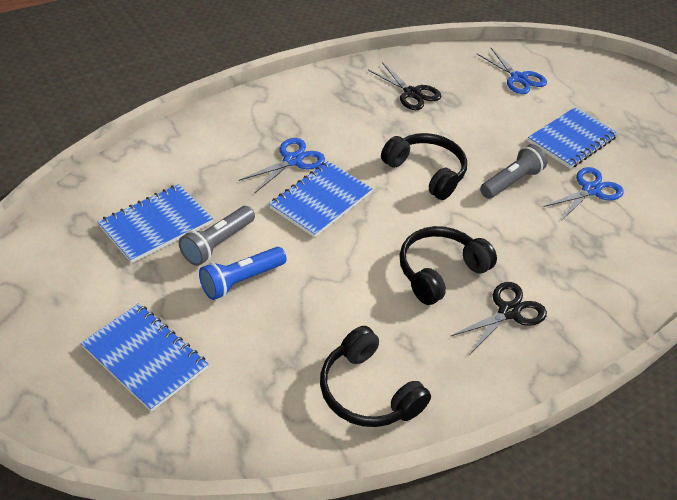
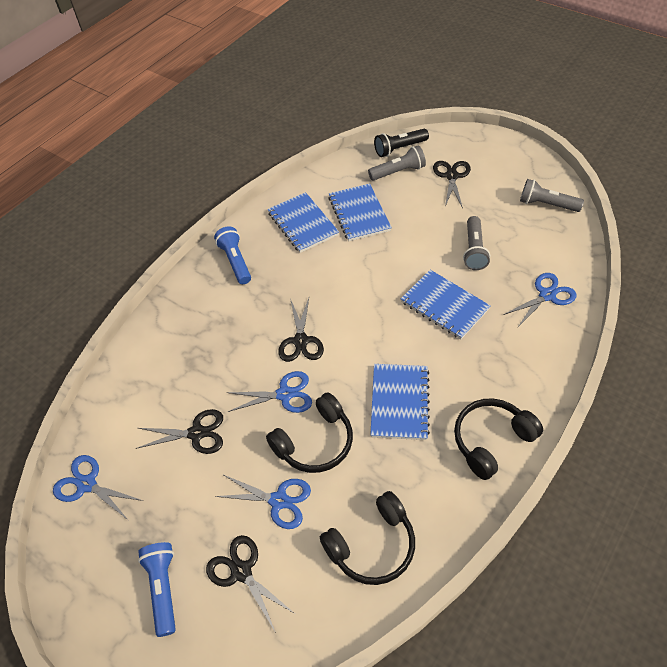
black flashlight: none = 0 -> [374,129,429,157] = 1
black scissors: [368,62,441,110] [451,282,547,354] = 2 -> [136,409,223,454] [206,535,295,633] [278,298,324,362] [433,161,471,208] = 4
blue flashlight: [199,247,287,300] = 1 -> [138,542,176,637] [214,226,251,284] = 2
blue scissors: [239,138,325,193] [477,48,547,94] [544,167,624,221] = 3 -> [53,455,143,520] [215,475,311,529] [226,371,312,413] [503,273,577,328] = 4
grey flashlight: [179,206,255,266] [480,144,547,199] = 2 -> [368,145,426,181] [463,216,490,270] [520,179,584,212] = 3

